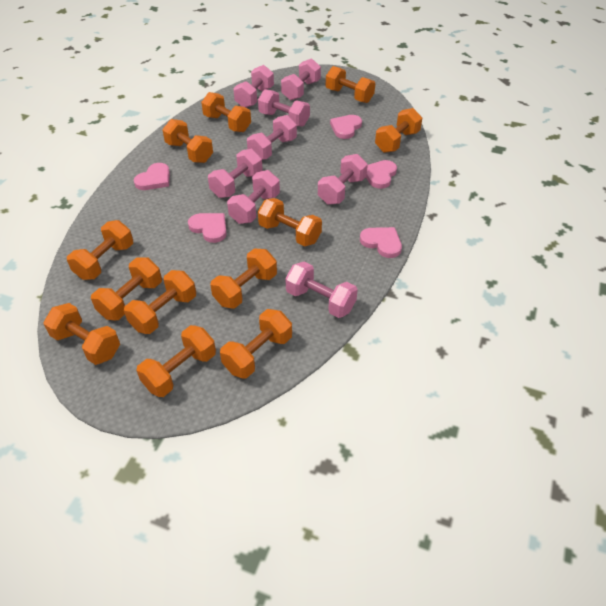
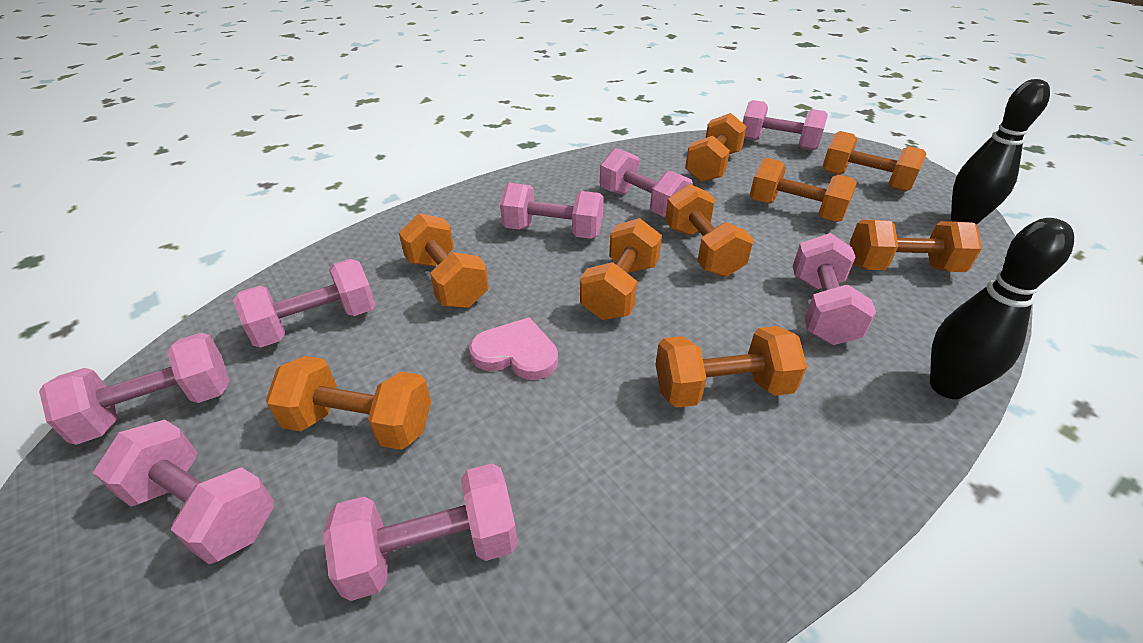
black bowling pin: none = 0 -> [930,218,1074,399] [951,79,1050,225] = 2
orange dumbbell: [44,303,120,365] [67,220,133,280] [91,257,162,320] [124,270,196,334] [136,325,216,397] [162,119,213,163] [201,92,251,132] [210,249,277,309] [220,309,292,378] [258,198,322,246] [326,66,375,103] [375,108,422,153] = 12 -> [266,356,431,450] [399,213,489,308] [580,218,662,320] [656,326,807,408] [665,184,754,277] [685,113,747,182] [750,158,857,222] [823,131,926,192] [850,220,982,272] = 9
pink heart: [134,163,170,190] [188,213,227,243] [330,115,362,139] [360,227,402,258] [366,160,397,189] = 5 -> [469,317,558,380] = 1

